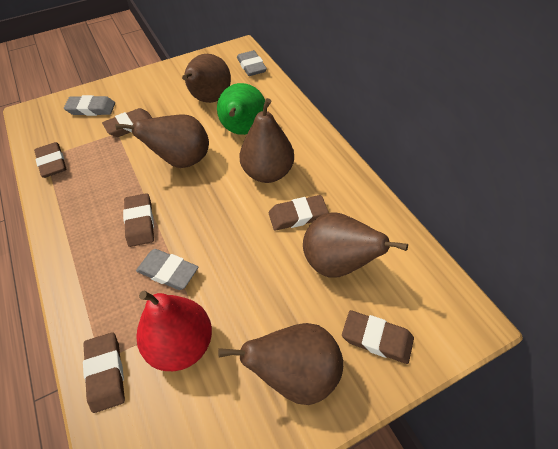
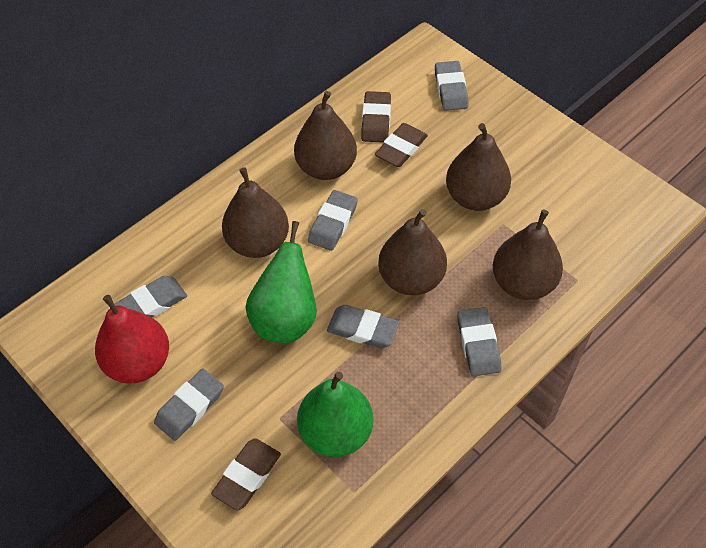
brown eraser: [34,142,66,178] [83,332,125,413] [102,108,152,137] [123,193,154,247] [269,195,329,231] [342,310,414,364] = 6 -> [211,438,281,511] [361,91,391,143] [375,123,428,167] = 3
green pear: [217,83,265,135] = 1 -> [246,221,317,343] [297,372,373,457] = 2
grey eraser: [64,95,115,116] [136,249,198,290] [237,50,267,76] = 3 -> [114,276,187,318] [154,369,224,441] [308,190,358,251] [327,305,399,348] [435,61,469,111] [457,307,501,376] = 6

